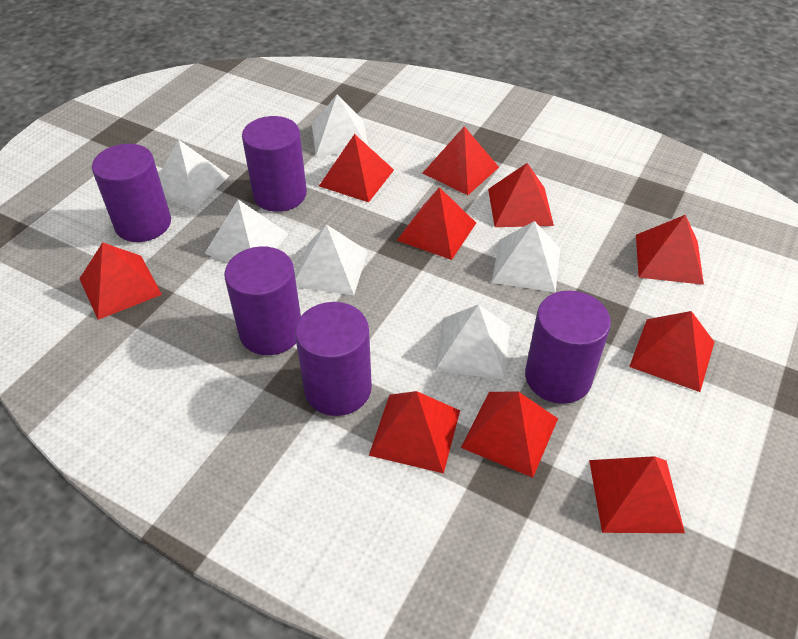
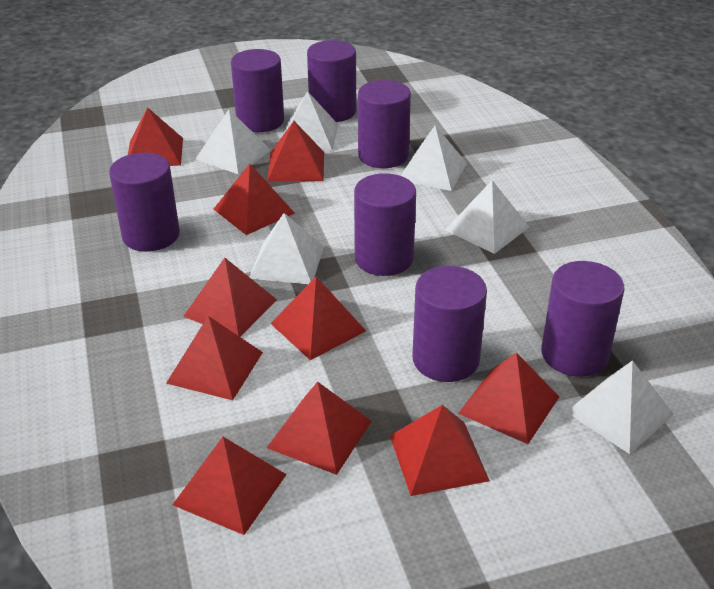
purple cylinder: [92,144,171,242] [224,246,301,355] [242,116,307,212] [295,302,372,416] [525,291,611,404] = 5 -> [109,153,180,252] [231,49,284,132] [307,40,356,122] [354,173,416,276] [358,80,411,168] [413,266,487,382] [541,261,624,377] = 7

